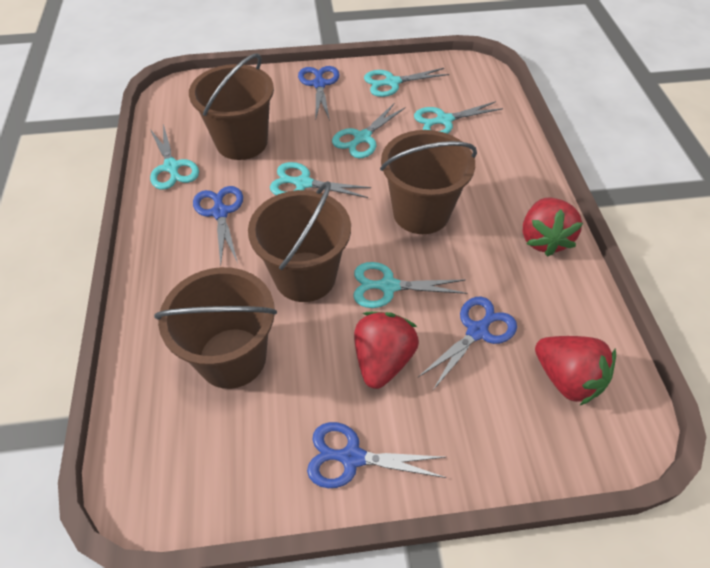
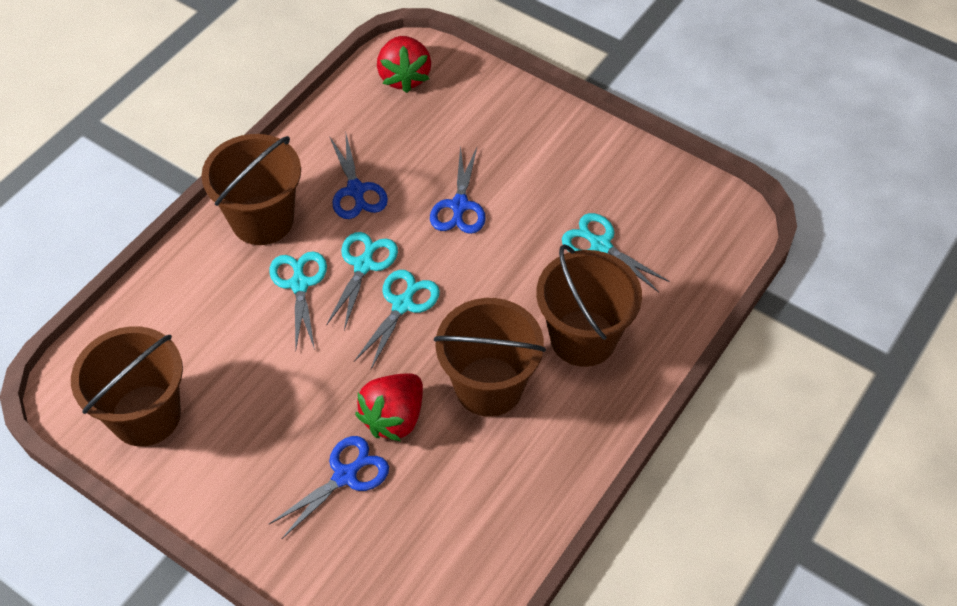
blue scissors: [193,186,243,266] [298,66,340,121] [307,422,446,488] [418,297,517,390] = 4 -> [269,436,389,539] [329,134,388,219] [430,145,486,234] = 3
red strawberry: [354,312,419,389] [523,198,583,257] [535,336,616,405] = 3 -> [355,373,423,442] [377,36,431,93] = 2
turquoise scissors: [150,124,199,190] [270,162,371,198] [332,103,406,158] [353,262,467,308] [364,68,449,97] [414,101,503,134] = 6 -> [269,251,327,350] [326,232,398,330] [354,270,440,369] [562,213,670,292] = 4

